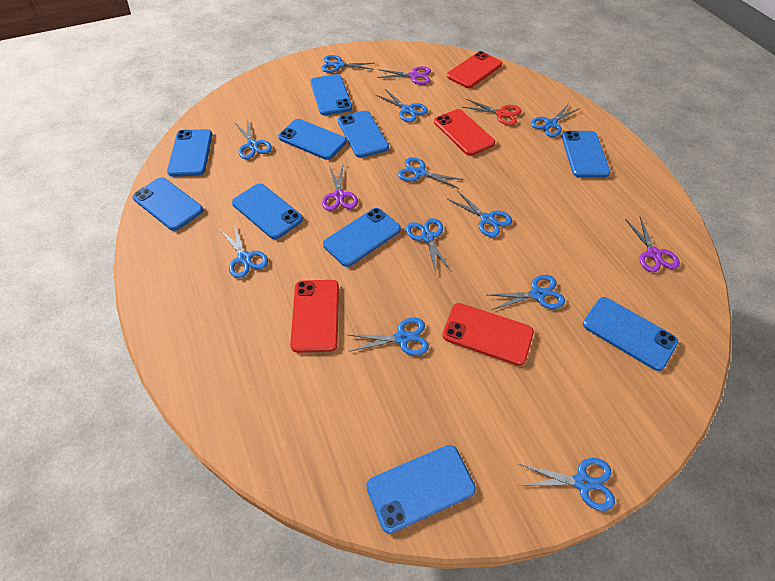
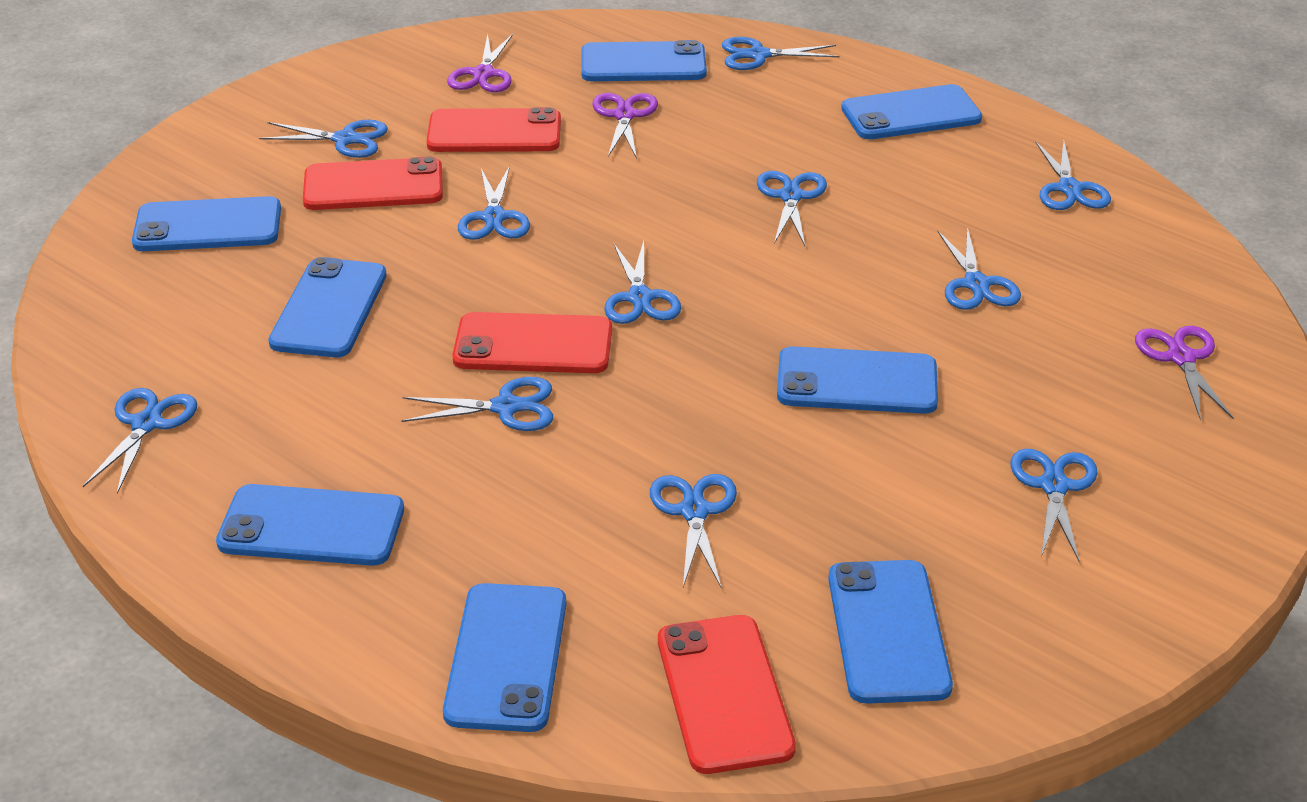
blue phone: [132,177,203,231] [167,129,212,177] [232,183,303,239] [278,119,347,160] [310,74,352,116] [323,208,401,267] [338,111,389,158] [366,445,476,534] [562,131,611,178] [583,297,678,371] = 10 -> [132,196,281,251] [216,484,404,566] [268,257,387,357] [443,583,567,732] [581,40,707,81] [777,346,938,414] [828,560,953,704] [841,84,982,139] = 8
red scissors: [462,99,521,125] = 1 -> none = 0

